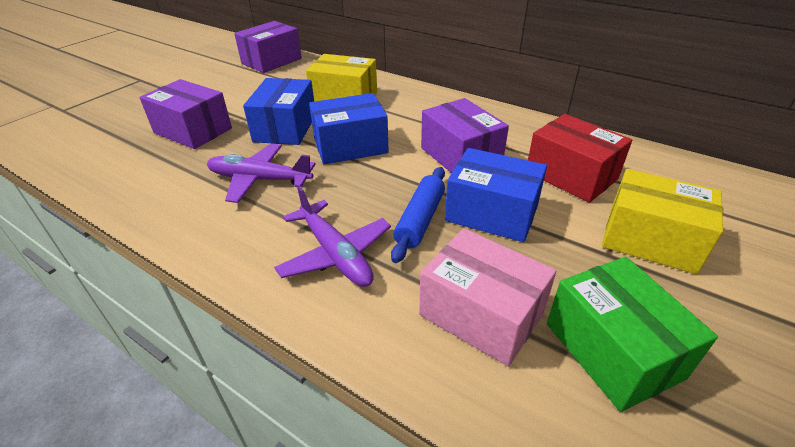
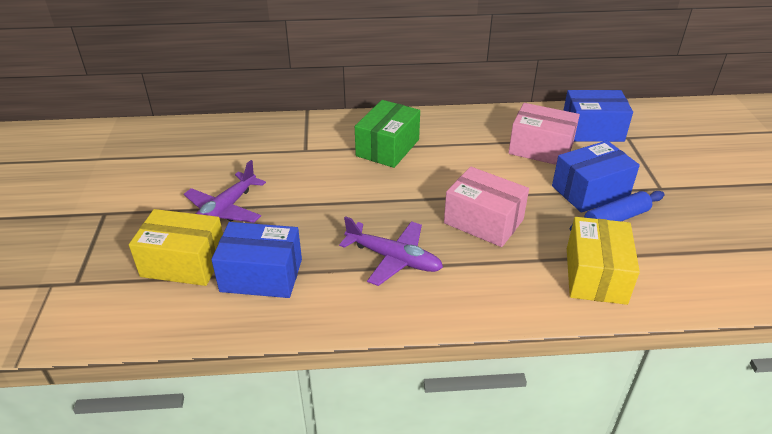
pink box: [419,228,556,366] = 1 -> [444,167,529,247] [508,103,580,165] = 2
purple box: [140,79,232,149] [234,21,302,73] [421,98,509,173] = 3 -> none = 0
red box: [528,114,632,203] = 1 -> none = 0

